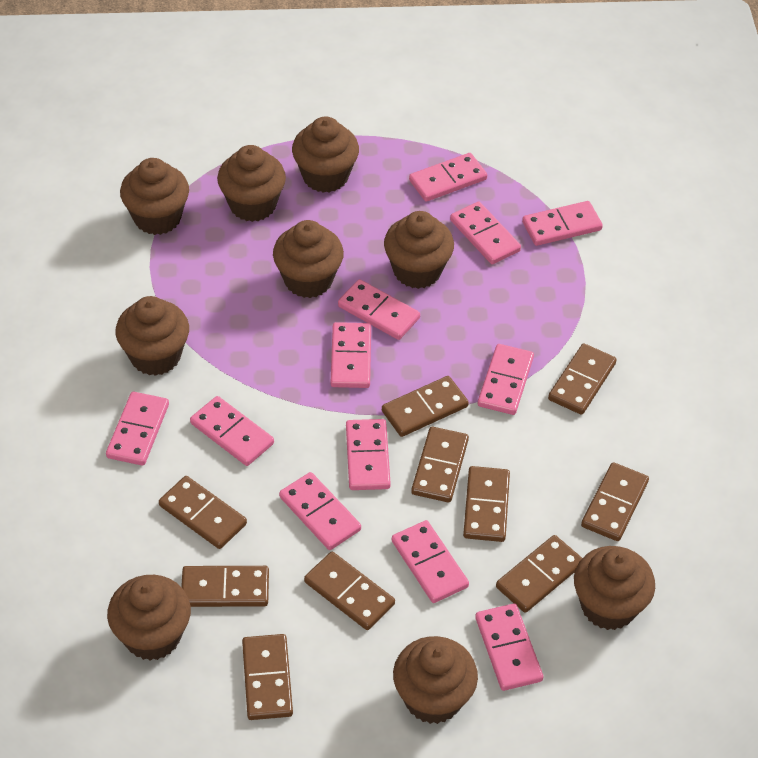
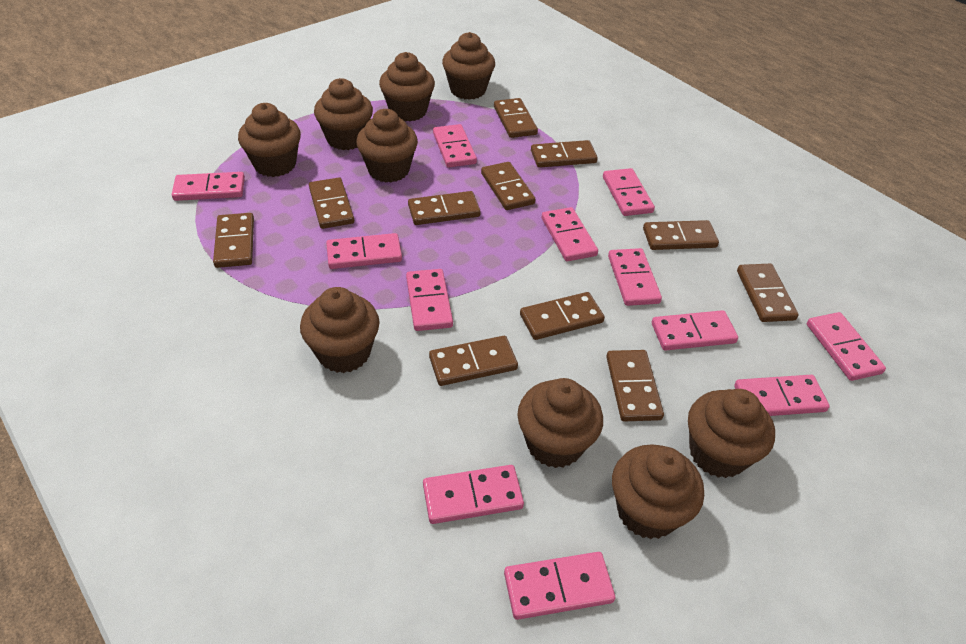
brown domino: [159,476,247,549] [181,566,269,607] [242,634,293,720] [304,552,395,630] [382,376,469,437] [411,427,469,502] [463,466,510,542] [496,535,582,613] [548,343,617,415] [581,462,649,541] = 10 -> [213,213,254,268] [309,178,354,229] [408,191,481,225] [429,336,518,386] [481,162,536,210] [494,98,538,138] [520,292,605,340] [531,140,598,168] [606,350,664,422] [643,220,719,250] [737,264,798,322] = 11

